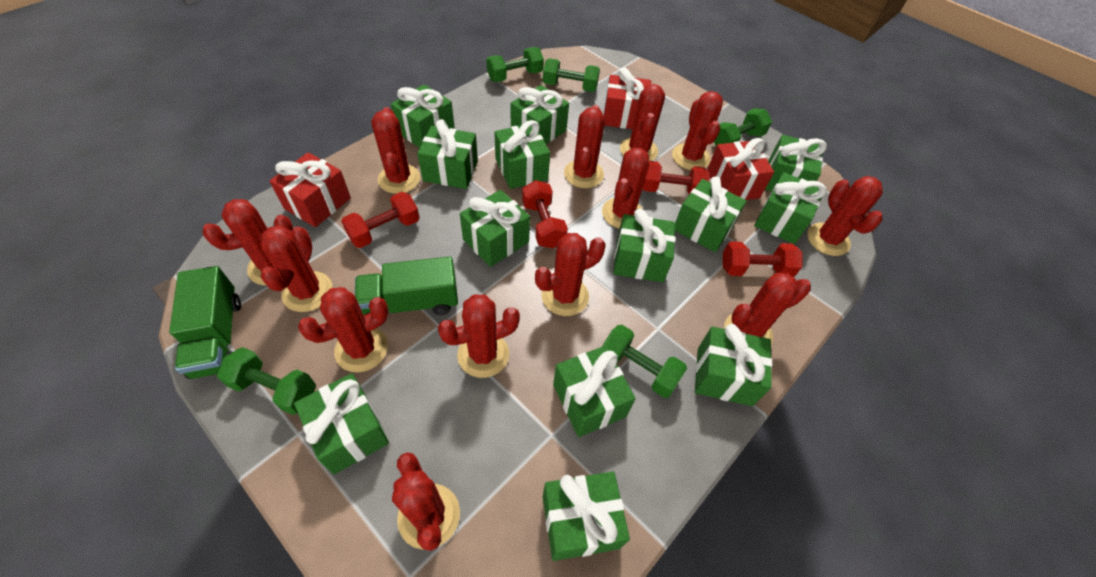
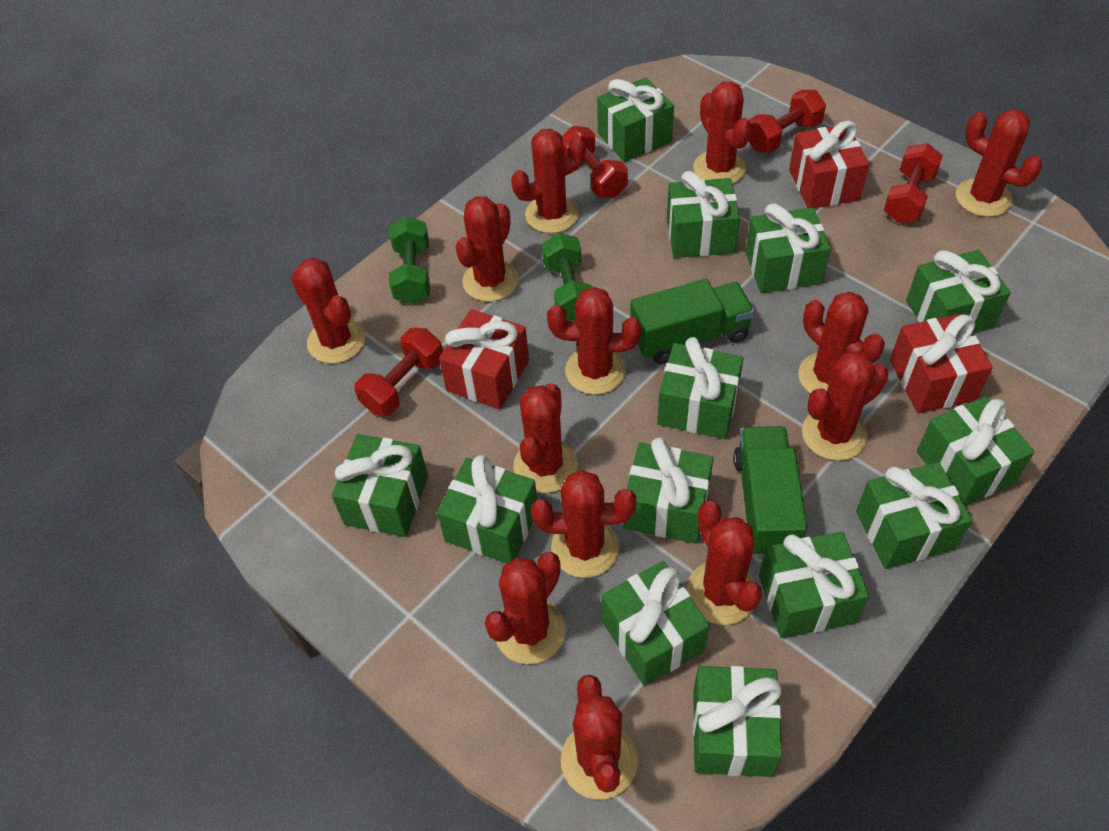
green dumbbell: [217,347,316,415] [486,47,544,82] [543,58,600,92] [602,325,687,398] [714,108,772,147] = 5 -> [389,216,430,304] [542,233,592,321] = 2

